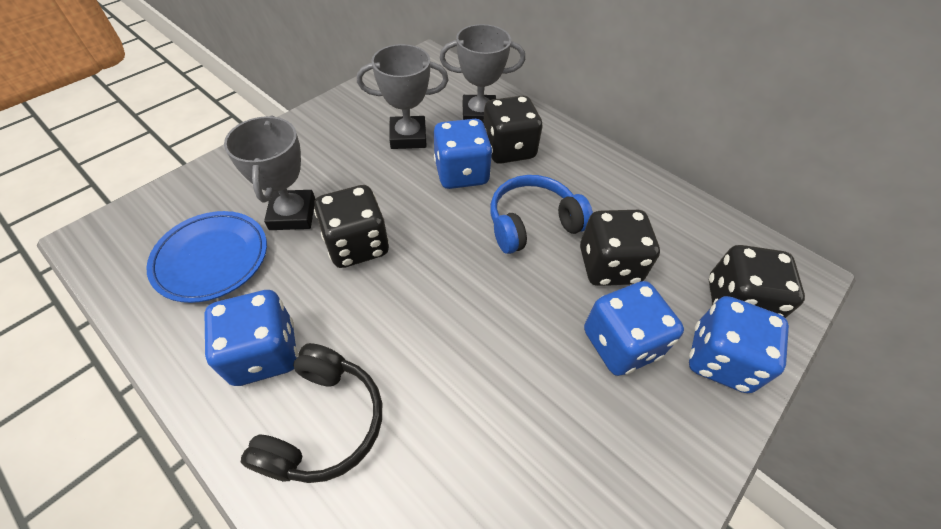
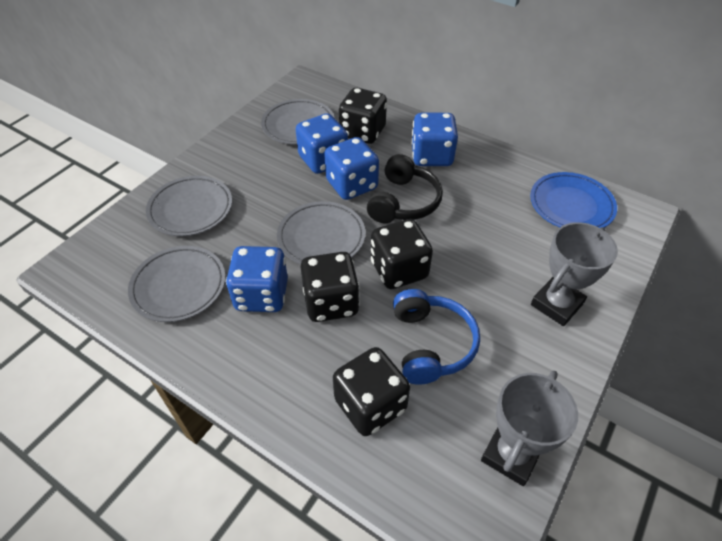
grey plate: none = 0 -> [128,246,226,322] [146,176,232,236] [261,99,334,145] [277,201,366,265] = 4
grey trophy: [224,116,315,230] [357,44,448,149] [440,24,525,122] = 3 -> [481,371,578,486] [531,222,618,326] = 2

